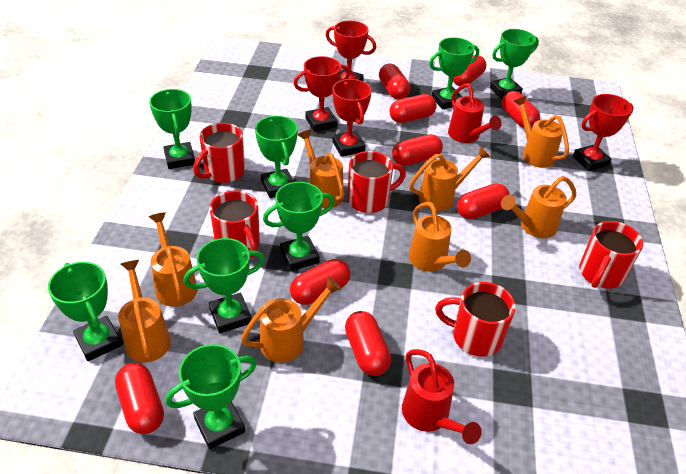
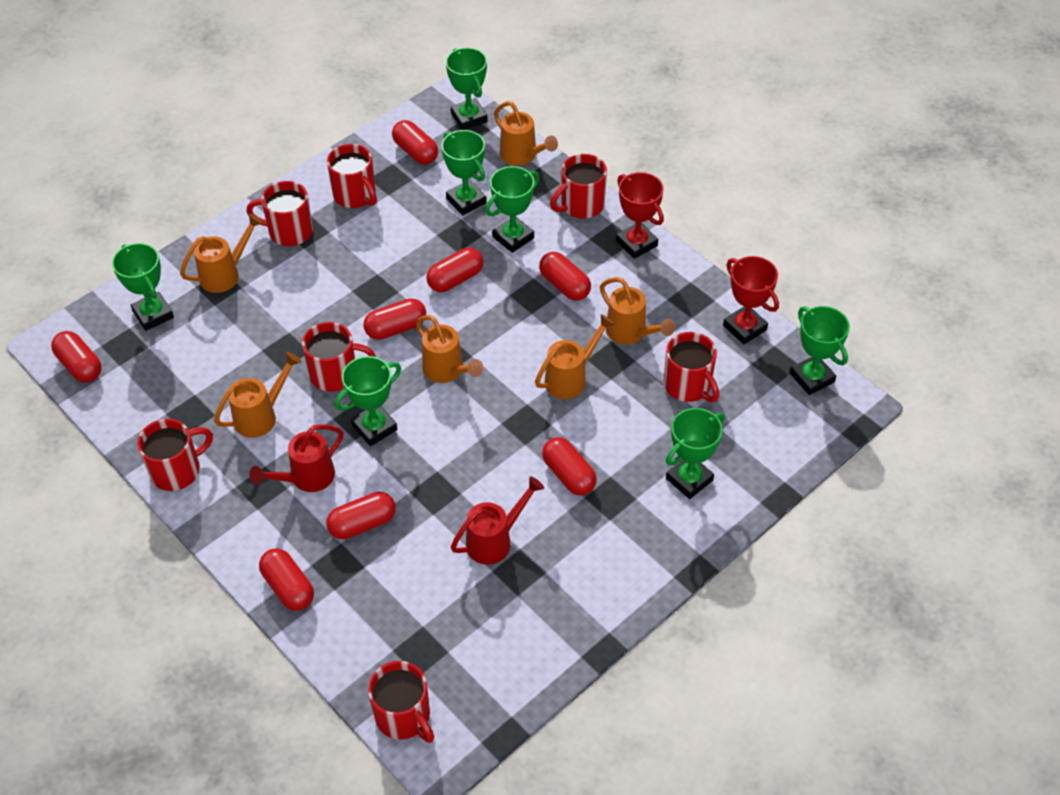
green trophy: [48,262,122,361] [149,89,195,169] [165,344,257,449] [183,238,265,333] [255,116,298,198] [263,182,335,271] [429,37,479,109] [490,29,539,99] = 8 -> [112,243,174,331] [335,356,401,446] [442,130,487,215] [446,48,488,130] [485,166,539,253] [666,408,725,499] [790,306,850,395] = 7
orange watering can: [118,260,171,362] [149,212,198,307] [241,277,342,363] [298,130,344,208] [409,146,490,211] [409,202,471,271] [501,176,576,238] [513,96,569,168] = 8 -> [180,214,263,293] [214,352,302,438] [416,315,483,383] [494,101,558,165] [535,314,615,399] [600,277,675,344] = 6
red capsule: [115,363,164,434] [290,259,351,305] [345,311,391,376] [379,64,410,100] [390,94,437,123] [392,134,443,166] [453,55,486,86] [457,183,510,219] [502,91,540,128] = 9 -> [51,331,102,383] [259,549,314,611] [326,492,396,539] [363,298,426,340] [392,120,438,165] [426,247,484,292] [539,252,591,301] [542,437,597,495] = 8
red mug: [193,123,245,183] [209,191,260,257] [348,151,406,213] [435,282,516,357] [579,221,643,289] = 5 -> [137,419,213,491] [246,181,313,246] [302,322,376,392] [327,144,377,208] [368,661,434,743] [550,154,607,219] [664,332,719,403] = 7
red trophy: [294,56,350,132] [326,21,376,81] [332,79,372,157] [573,94,634,171] = 4 -> [616,172,664,259] [723,256,779,344] = 2

